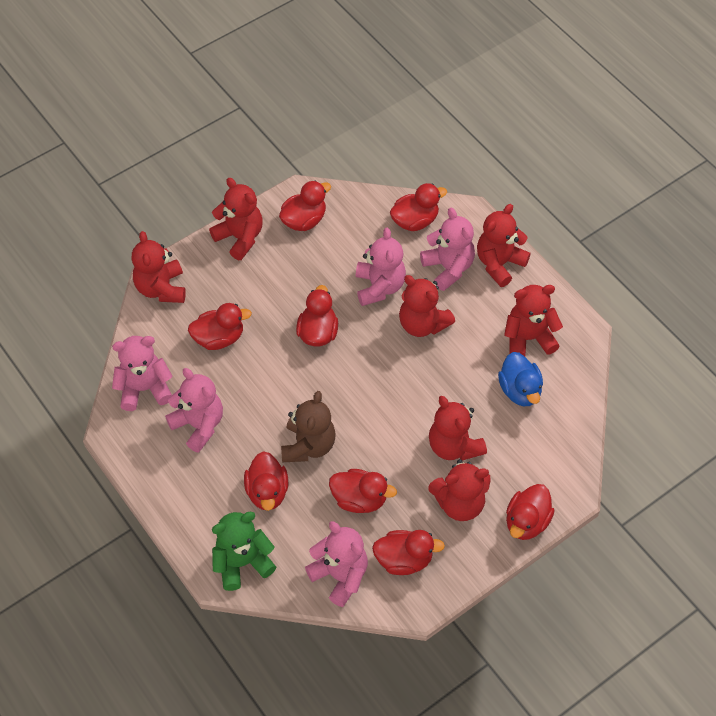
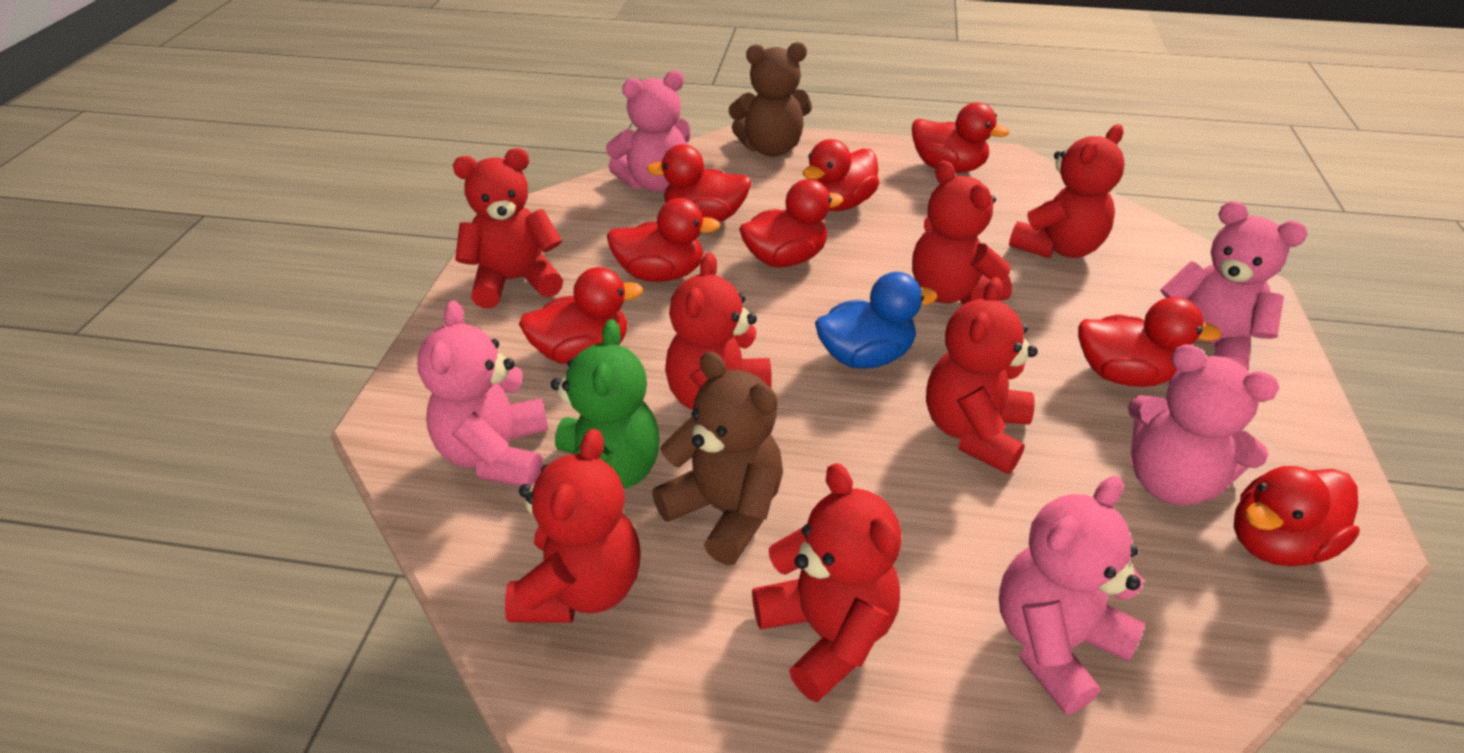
brown teddy bear: [281,391,336,462] = 1 -> [652,351,783,565] [729,42,812,157] = 2

